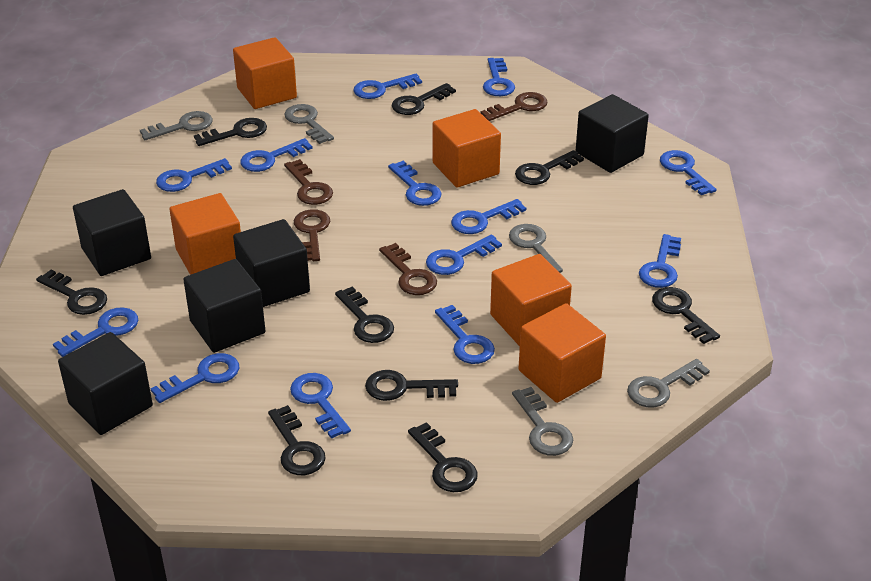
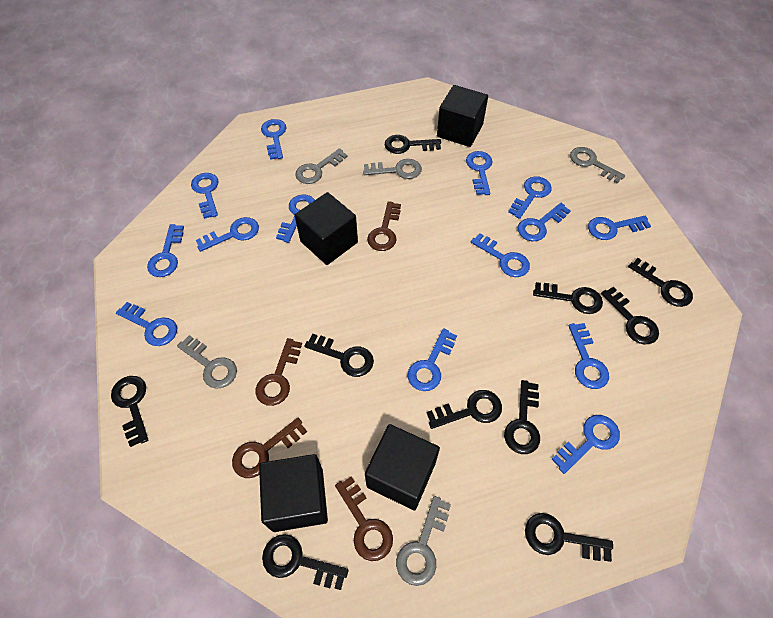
black cube: [58,332,153,435] [73,189,151,276] [183,259,266,353] [233,219,310,307] [576,94,649,173] = 5 -> [259,454,328,532] [295,192,358,265] [365,424,440,510] [437,85,488,147] = 4
black key: [36,270,107,315] [194,118,267,146] [268,405,326,475] [335,286,394,343] [365,370,458,401] [392,83,456,115] [408,422,478,492] [515,150,584,185] [652,287,720,344] = 9 -> [111,376,148,447] [262,534,349,590] [304,333,374,377] [385,135,441,154] [427,390,502,429] [504,380,540,454] [525,513,613,562] [533,282,603,314] [601,286,659,344] [628,258,693,307] = 10
blue key: [53,307,138,357] [151,353,239,403] [156,158,232,192] [240,138,313,172] [290,373,351,439] [354,74,422,99] [388,161,442,206] [426,235,502,275] [435,305,495,364] [451,199,526,234] [483,58,515,96] [639,234,681,288] [660,150,716,195] = 13 -> [116,302,177,346] [147,224,184,277] [191,173,219,219] [196,217,259,252] [261,119,287,160] [276,194,315,243] [407,328,457,391] [466,151,493,195] [471,233,530,277] [508,176,552,219] [518,203,571,241] [552,415,620,474] [568,323,609,389] [588,216,651,240] = 14
orange cube: [169,193,241,275] [233,37,297,109] [433,109,501,187] [490,254,572,346] [518,303,606,403] = 5 -> none = 0

